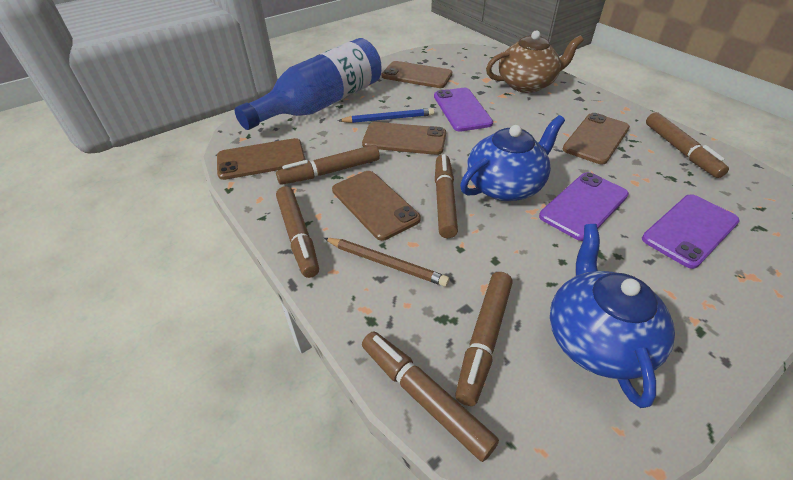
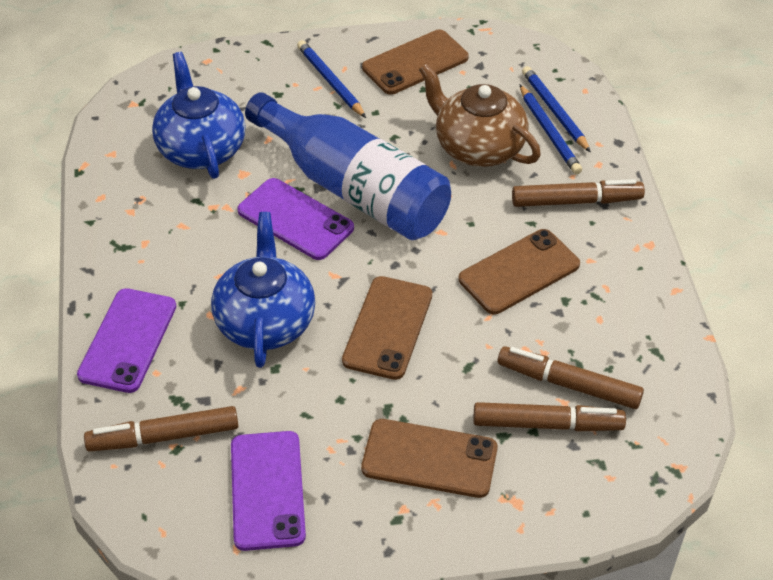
blue pencil: [338,108,434,123] = 1 -> [297,40,366,118] [519,84,582,174] [522,66,591,152] = 3
brown marker: [276,145,380,185] [276,186,319,278] [362,331,499,462] [435,154,458,238] [455,272,512,406] [646,112,729,178] = 6 -> [84,406,239,452] [473,402,626,432] [498,346,644,409] [512,179,645,207] = 4
brown pencil: [324,238,449,287] = 1 -> none = 0
brown phone: [217,138,305,180] [332,171,421,241] [362,122,446,155] [382,61,452,88] [563,113,630,165] = 5 -> [342,276,432,380] [361,419,497,498] [362,29,469,95] [458,229,580,314] = 4

